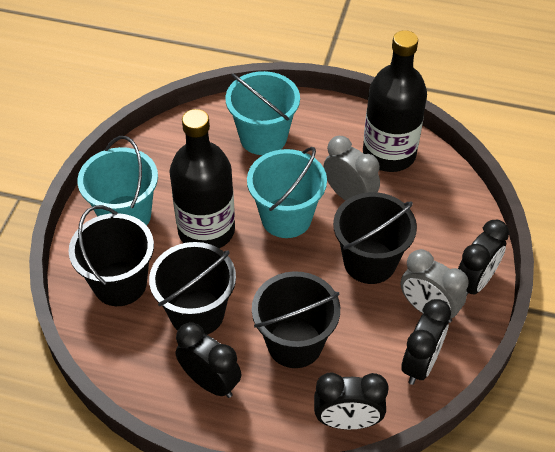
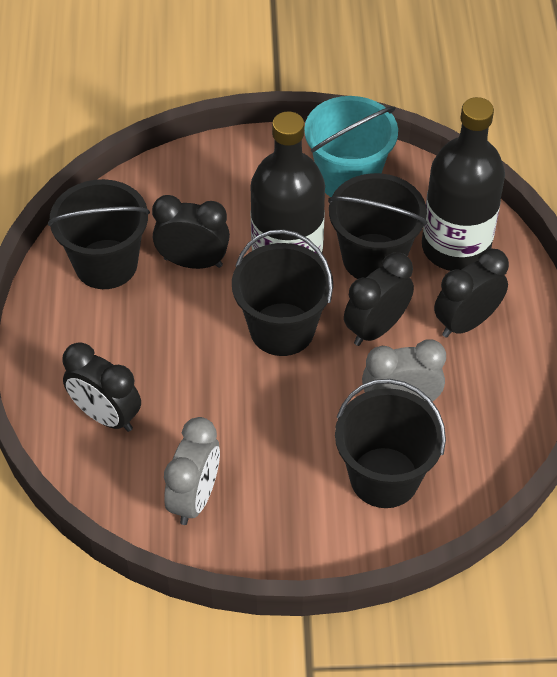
turquoise bucket: [77,136,158,226] [226,71,300,155] [247,147,327,238] = 3 -> [304,96,398,197] = 1

